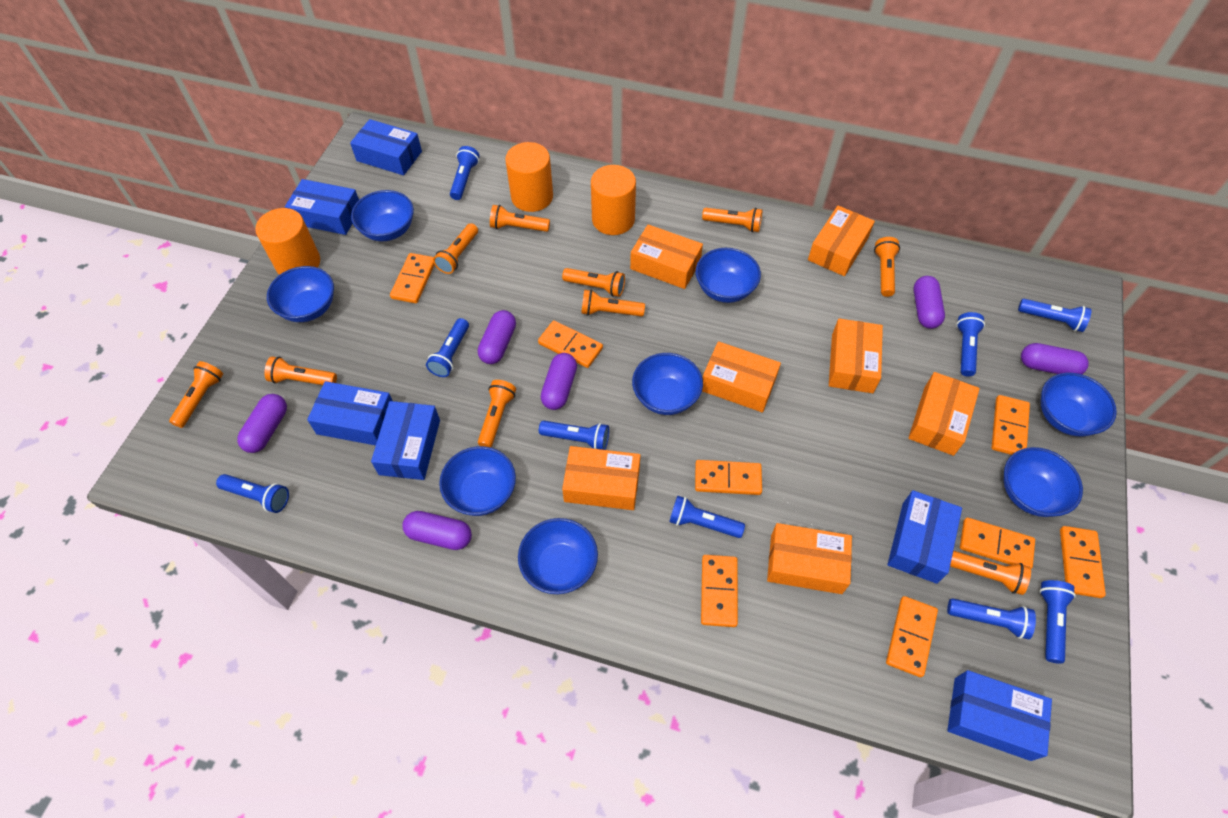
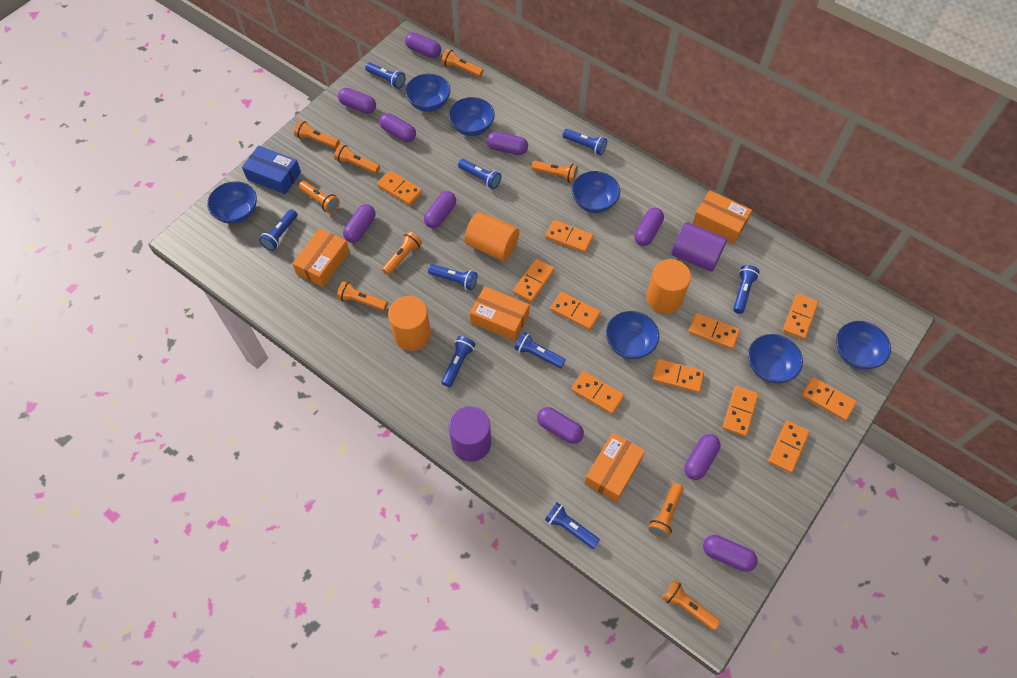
blue bowl: [267,266,334,322] [351,190,414,241] [439,446,516,516] [518,518,598,594] [632,353,703,415] [696,248,761,303] [1004,447,1083,517] [1041,373,1117,436] = 8 -> [207,181,257,224] [405,74,451,112] [449,97,495,136] [572,171,620,213] [606,311,659,359] [748,334,803,383] [836,321,891,370] = 7
blue box: [285,179,359,235] [307,381,392,446] [350,119,422,176] [371,401,440,480] [887,490,962,584] [947,670,1052,761] = 6 -> [242,145,301,194] = 1
orange box: [562,446,640,510] [630,224,703,289] [702,341,781,412] [767,523,852,594] [808,205,875,276] [829,319,883,393] [908,372,980,456] = 7 -> [292,228,350,287] [470,286,529,341] [584,433,645,503] [692,190,752,243] = 4
orange domino: [390,253,435,303] [538,320,603,368] [695,460,762,495] [701,555,738,627] [886,596,938,677] [960,518,1035,569] [991,395,1030,455] [1060,526,1106,598] = 8 -> [377,170,423,205] [513,259,555,303] [545,220,594,253] [550,292,601,330] [571,371,624,414] [652,359,704,393] [688,313,740,350] [722,386,759,437] [768,420,810,473] [783,294,818,340] [801,377,857,421] = 11
orange flashlight: [169,361,223,428] [264,356,337,385] [433,223,478,274] [478,380,516,447] [490,205,550,232] [562,268,625,297] [581,290,645,316] [702,208,762,232] [874,237,900,297] [950,551,1031,595] = 10 -> [294,120,340,148] [299,181,340,213] [334,144,380,174] [337,281,388,311] [382,231,422,275] [441,49,483,77] [532,161,578,183] [648,483,684,539] [662,580,720,631] = 9
purple capsule: [237,394,287,453] [402,511,472,550] [478,310,516,364] [541,353,577,410] [913,276,945,329] [1021,343,1089,374] = 6 -> [338,88,376,114] [343,204,375,243] [379,113,416,142] [405,32,441,58] [424,191,456,228] [486,132,528,155] [537,407,584,444] [634,208,664,246] [684,434,721,480] [703,535,758,572] = 10
purple cylinder: none = 0 -> [449,406,491,462] [671,222,727,272] = 2

